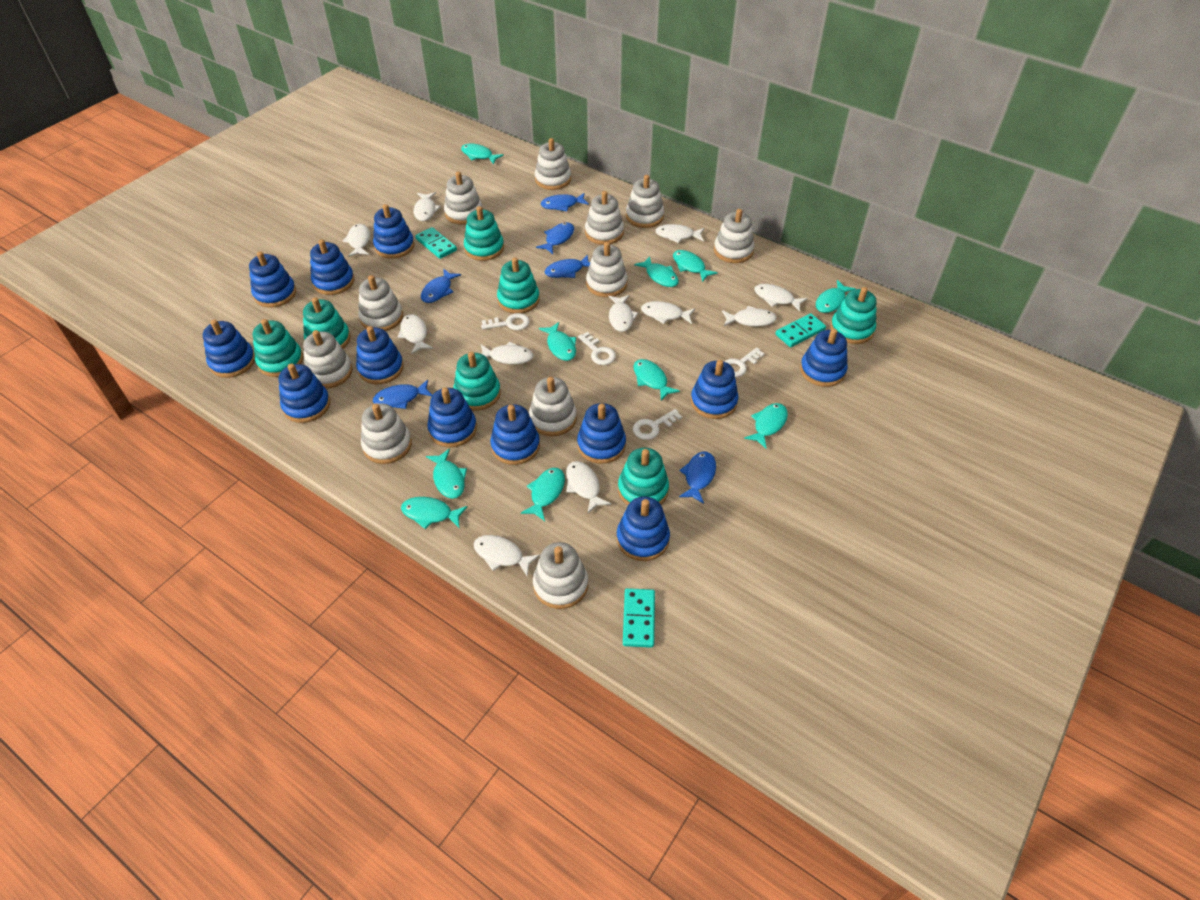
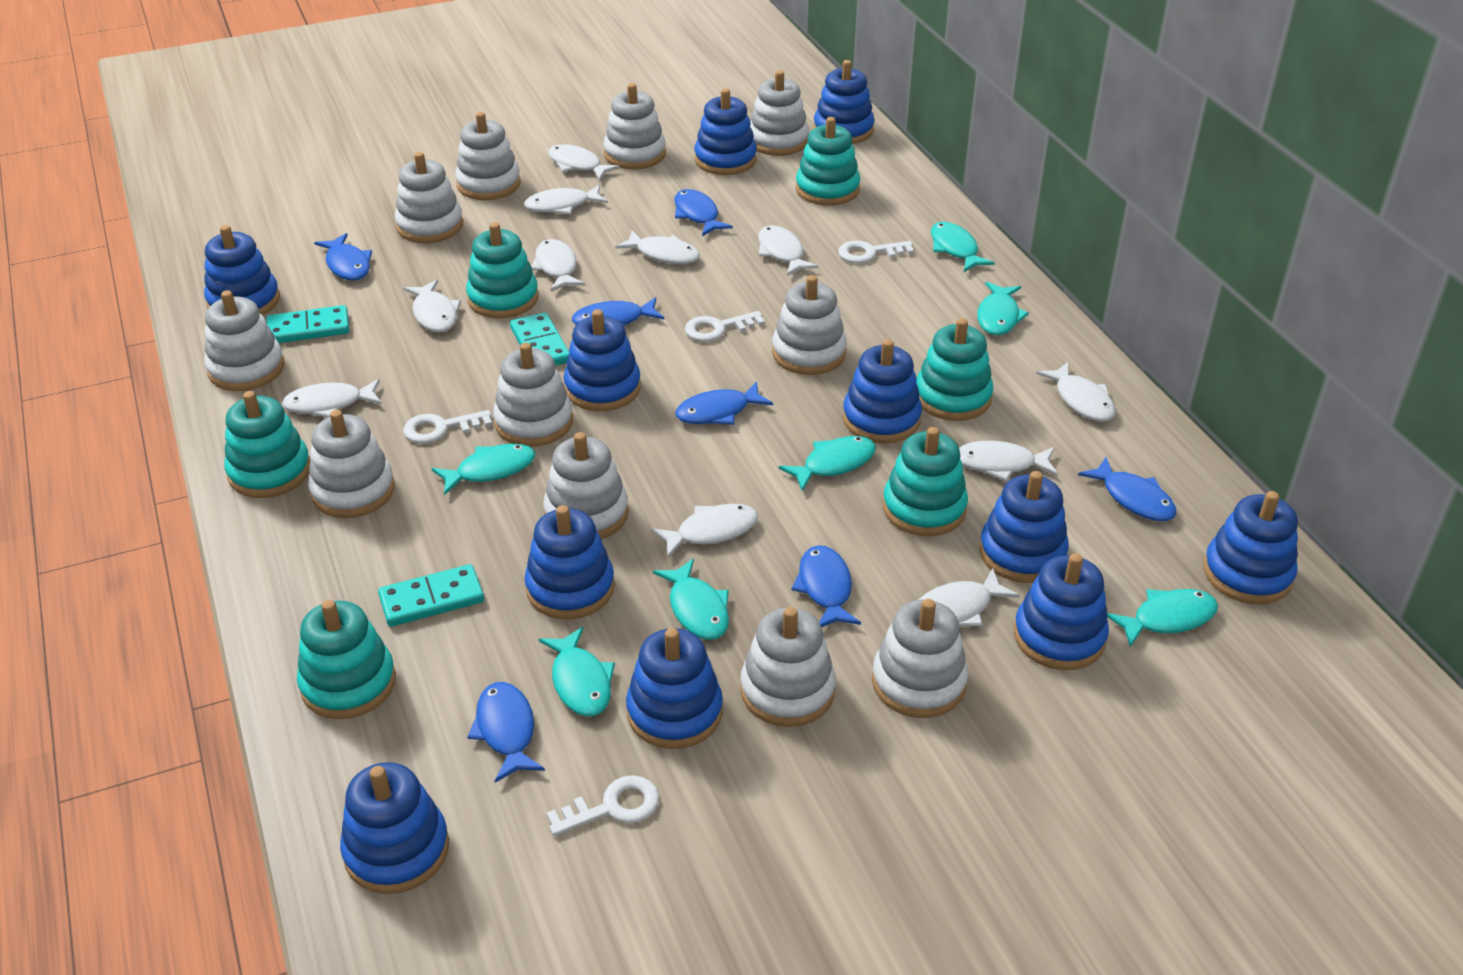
blue fish: [373,379,432,409] [421,268,461,303] [536,222,574,254] [541,193,589,211] [545,254,590,278] [679,451,716,504] = 6 -> [314,233,372,281] [468,682,545,783] [572,297,664,327] [674,189,733,236] [675,381,773,425] [791,545,861,627] [1078,457,1177,521] = 7
blue stacking toy: [203,320,255,378] [249,252,296,308] [278,363,330,423] [310,239,354,295] [356,326,404,384] [373,204,414,259] [427,387,477,447] [490,404,540,465] [577,403,626,464] [616,496,670,561] [691,360,739,419] [800,328,848,387] = 12 -> [204,225,280,315] [340,762,449,894] [524,505,615,619] [564,309,641,411] [626,628,723,749] [695,88,757,175] [814,60,875,144] [843,339,922,443] [979,471,1069,583] [1014,553,1109,670] [1203,491,1298,604] = 11
turquoise fish: [401,497,467,529] [426,449,467,499] [461,144,504,165] [521,468,565,521] [539,322,576,361] [633,359,680,401] [634,256,679,287] [673,250,718,282] [744,403,788,448] [816,280,855,313] = 10 -> [431,444,535,495] [538,627,615,717] [653,559,729,640] [779,436,876,491] [931,222,995,272] [977,282,1029,335] [1107,589,1218,647] = 7
turquoise stacking toy: [253,319,303,377] [303,298,350,349] [453,352,501,411] [464,206,504,261] [497,257,540,314] [618,448,669,505] [830,287,877,344] = 7 -> [224,391,310,498] [297,600,396,719] [466,222,538,318] [796,117,860,206] [883,427,968,536] [916,318,993,421] = 6

